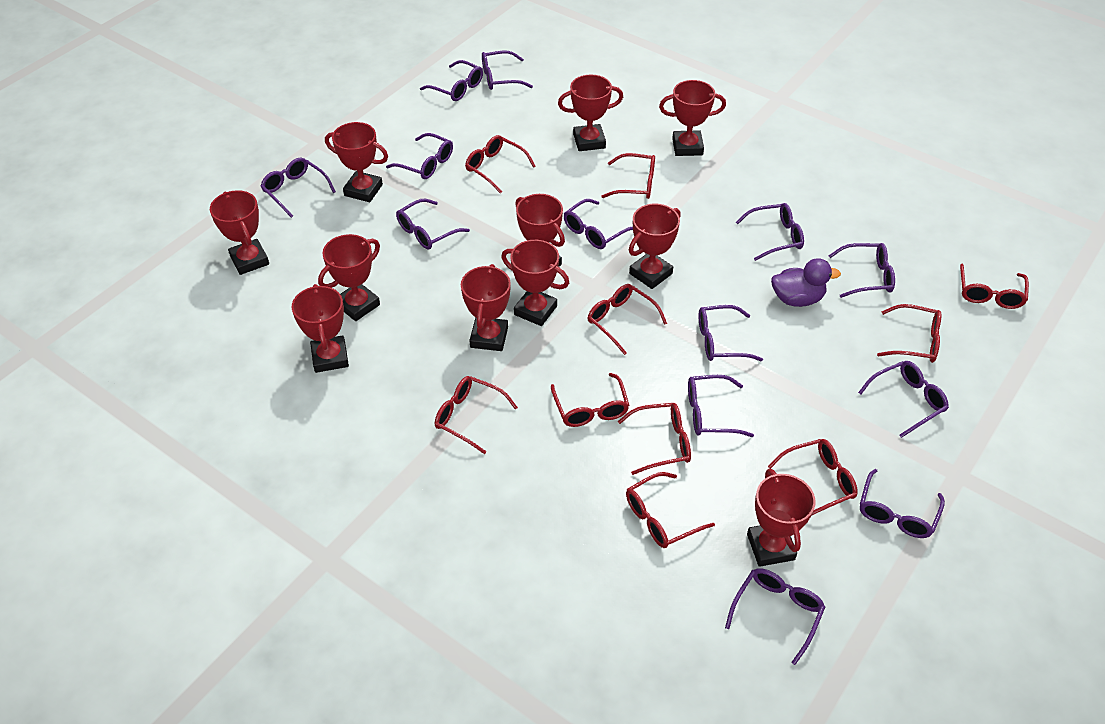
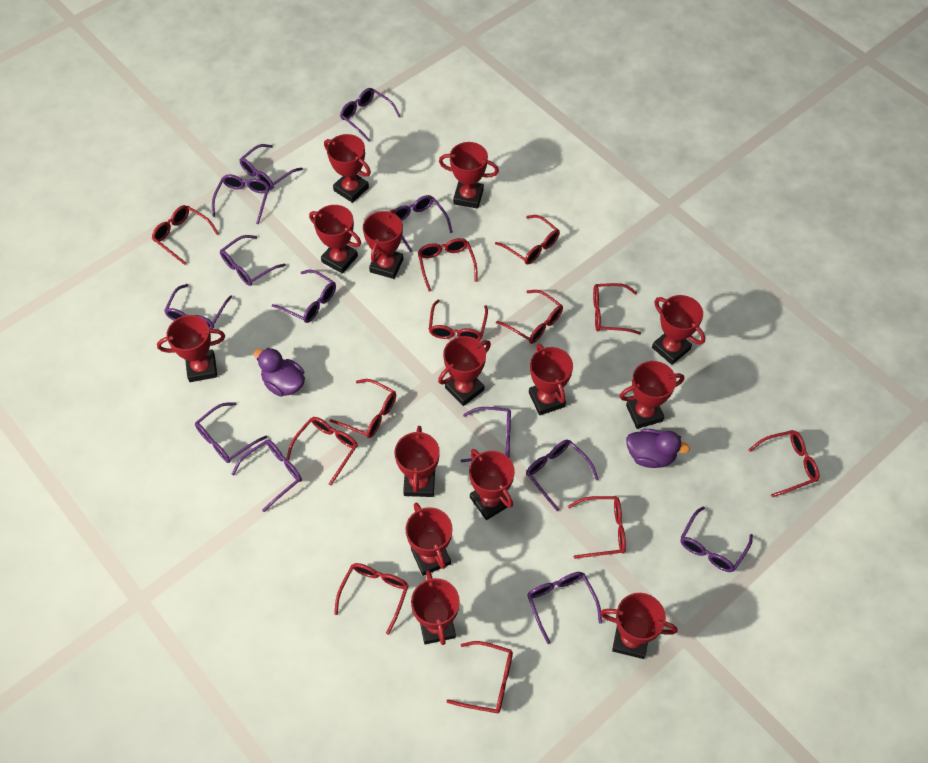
purple duck: [771,258,841,307] = 1 -> [253,348,305,397] [626,429,690,468] = 2
red glasses: [435,376,518,454] [465,135,535,193] [551,373,629,427] [588,284,667,355] [601,153,655,199] [618,403,691,475] [626,472,715,548] [768,439,858,516] [877,304,941,363] [960,263,1029,309] = 10 -> [152,205,219,265] [286,417,358,486] [329,379,396,438] [334,563,409,635] [418,238,478,292] [429,300,488,341] [446,641,513,714] [495,215,560,265] [496,290,563,344] [568,496,626,559] [593,283,641,335] [748,430,819,497] = 12
red trophy: [210,190,269,275] [292,284,349,373] [318,234,380,321] [325,122,388,202] [461,264,511,351] [501,240,569,326] [515,194,565,267] [558,74,623,151] [629,204,681,289] [659,80,726,156] [747,469,815,567] = 11 -> [157,315,225,382] [309,205,361,274] [324,134,371,203] [363,209,403,279] [394,426,440,497] [406,503,453,576] [411,570,460,645] [438,336,491,406] [439,142,499,209] [469,449,515,520] [529,344,573,415] [600,593,677,659] [619,361,684,429] [652,295,706,365] = 14

